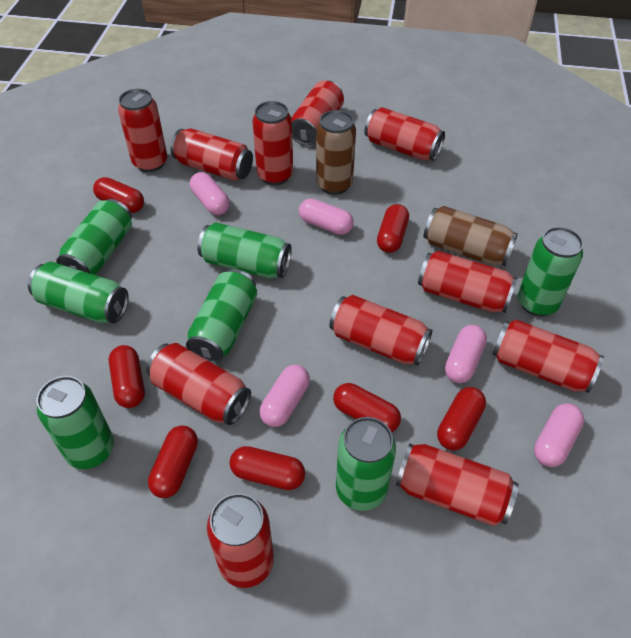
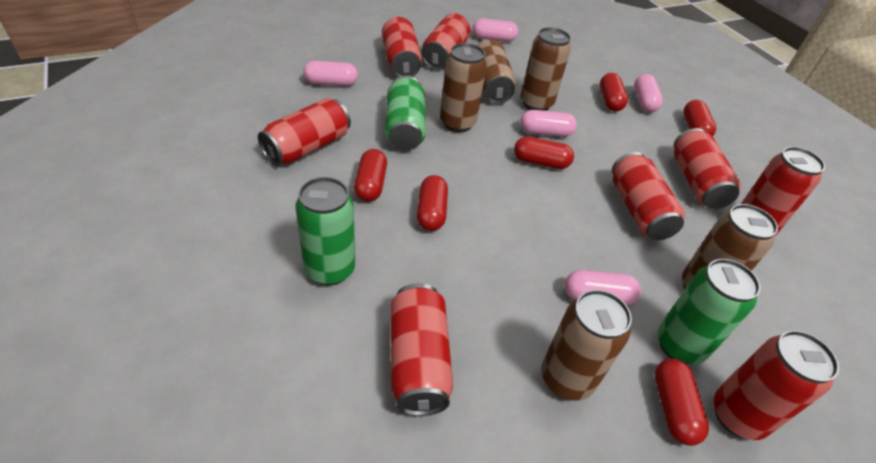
brown can: [316,110,356,195] [424,206,518,266] = 2 -> [440,43,487,132] [477,39,516,104] [521,27,571,111] [541,290,632,401] [682,204,778,289] = 5
green can: [28,262,129,323] [36,376,114,469] [56,199,132,275] [186,269,257,364] [197,223,292,279] [336,417,396,511] [518,227,583,316] = 7 -> [295,177,355,286] [385,76,426,150] [658,259,761,364] = 3
red can: [118,89,167,172] [146,343,251,425] [171,128,253,181] [207,493,274,588] [252,101,293,185] [292,81,344,146] [329,295,432,366] [364,107,445,161] [396,443,519,526] [418,251,517,313] [492,320,604,393] = 11 -> [258,98,351,166] [382,17,422,77] [390,283,453,416] [421,13,471,70] [612,152,685,240] [674,128,741,209] [713,330,839,440] [741,147,825,236] = 8
red capsule: [93,177,144,213] [108,345,145,408] [148,425,198,498] [229,446,305,490] [333,383,401,432] [377,204,409,253] [437,387,486,451] = 7 -> [354,149,387,201] [417,175,448,231] [514,137,574,169] [600,73,628,112] [655,359,709,446] [683,100,716,137] = 6

